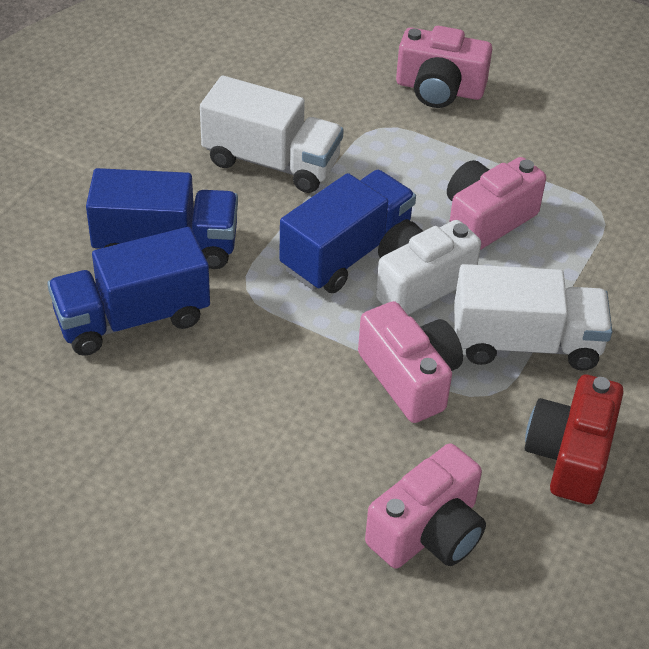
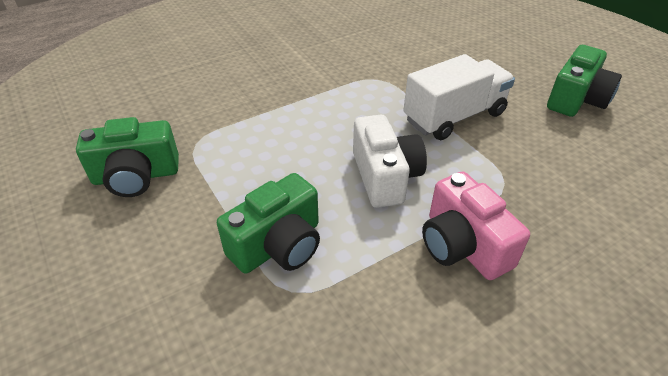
blue truck: [47,227,210,356] [86,168,238,269] [279,170,416,293] = 3 -> none = 0
green camera: none = 0 -> [76,117,179,197] [217,173,320,274] [547,45,622,117] = 3
pink camera: [358,301,463,423] [365,443,486,568] [396,26,492,108] [447,157,546,250] = 4 -> [422,171,530,280] = 1
red camera: [525,374,624,504] = 1 -> none = 0
white truck: [200,76,344,193] [454,264,612,371] = 2 -> [403,54,515,140] = 1

